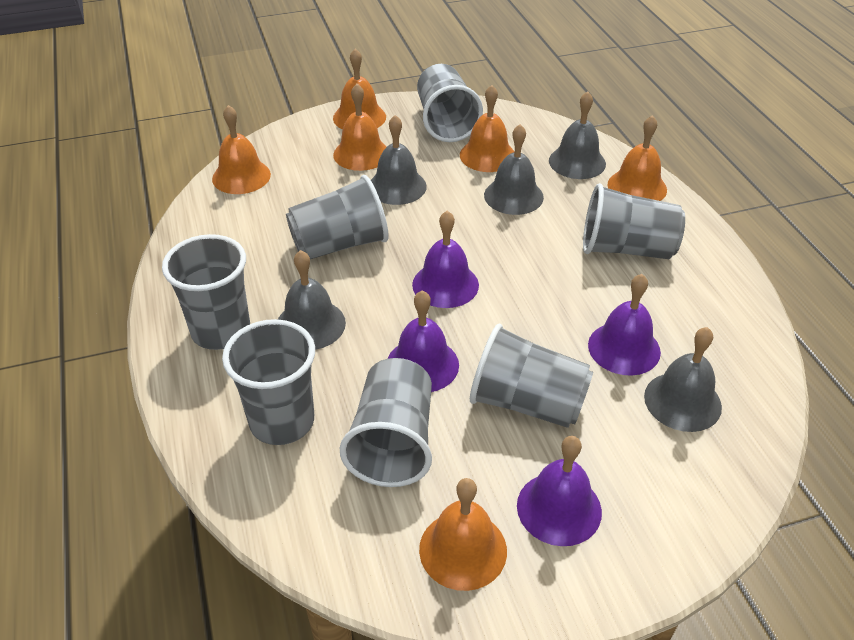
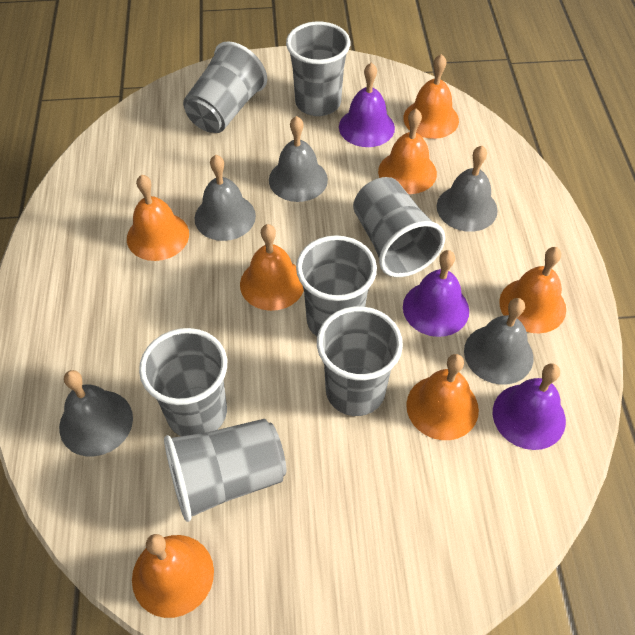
orange bell: [212,105,271,194] [333,48,386,129] [333,84,386,171] [419,478,507,591] [460,85,514,172] [608,115,667,201] = 6 -> [127,175,189,261] [132,534,214,618] [240,224,304,311] [378,109,437,194] [403,54,459,139] [406,354,479,440] [499,247,566,333] = 7
purple bell: [387,290,459,392] [412,211,479,308] [517,436,602,546] [588,274,661,376] = 4 -> [339,63,395,147] [403,250,469,337] [493,363,566,450] = 3

